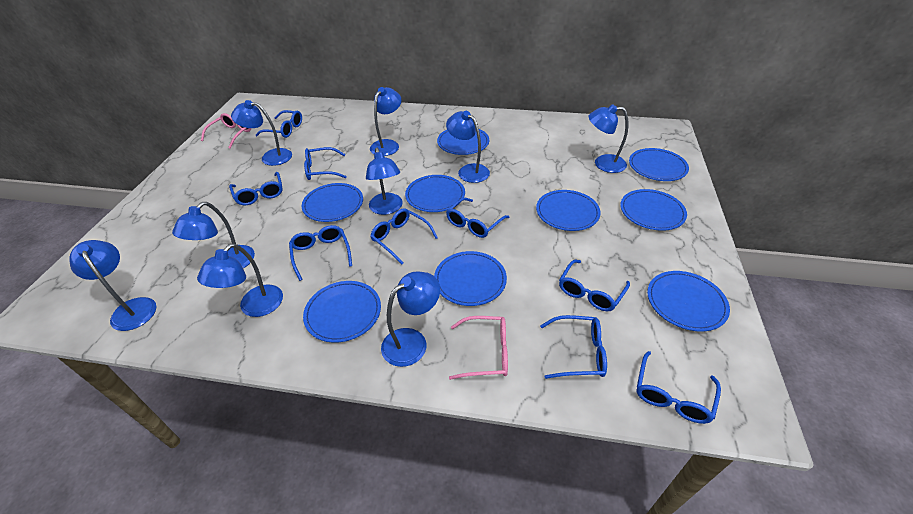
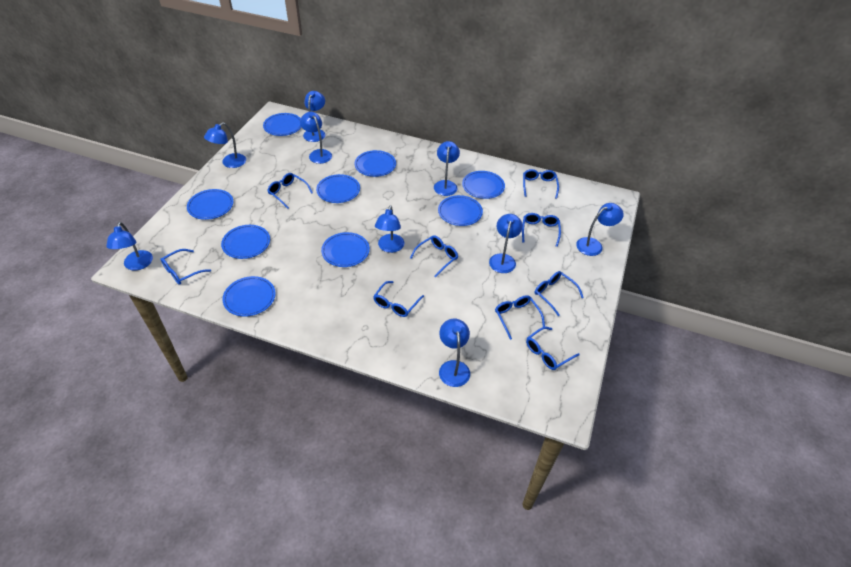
pink glasses: [201,113,251,149] [449,316,508,380] = 2 -> none = 0

